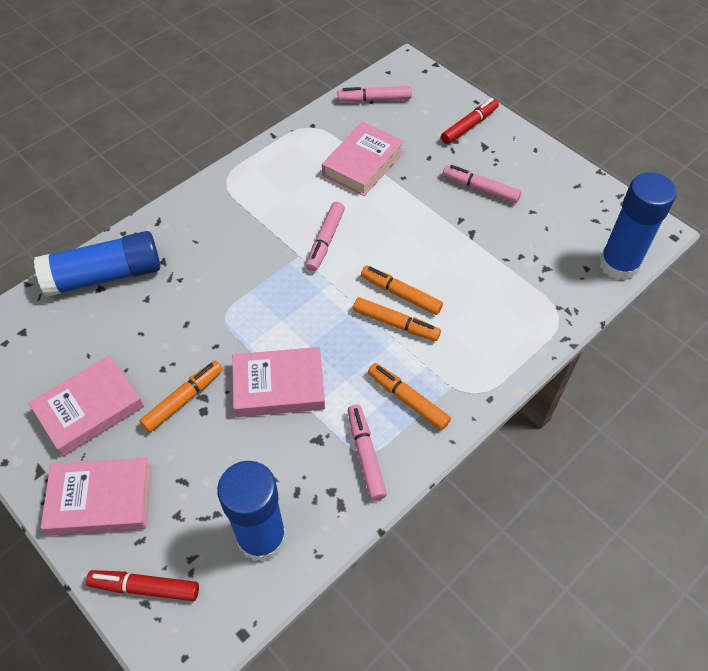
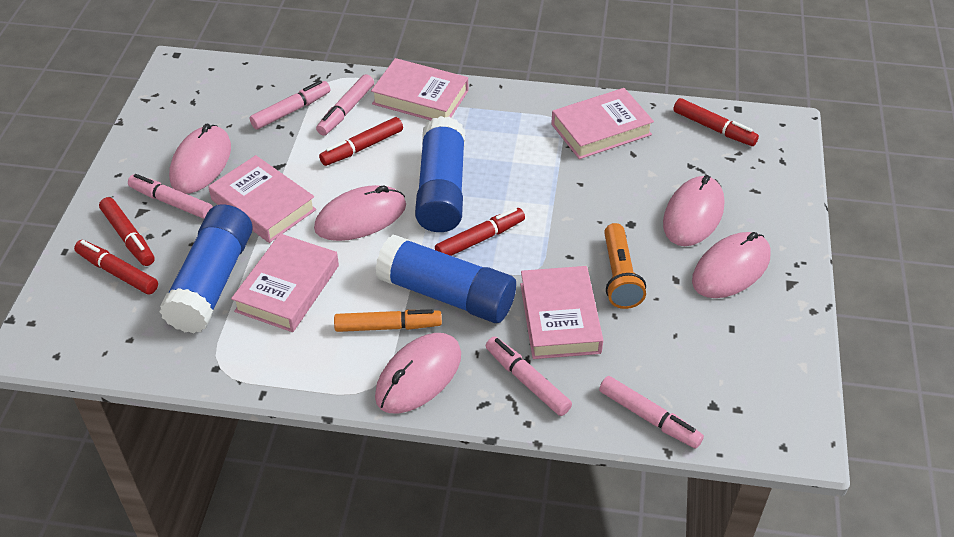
orange flashlight: none = 0 -> [604,223,646,309] = 1
orange marker: [140,361,223,432] [353,297,441,341] [361,266,443,315] [368,363,451,430] = 4 -> [334,309,442,332] = 1
pink book: [29,355,144,457] [41,458,151,535] [232,347,325,417] [322,122,404,196] = 4 -> [208,155,316,243] [231,234,339,332] [371,58,468,120] [520,266,603,359] [551,88,654,159] = 5
pink marker: [306,202,345,272] [338,86,412,102] [348,404,387,501] [443,165,521,203] = 4 -> [128,174,213,219] [250,80,330,130] [316,74,374,136] [486,336,572,416] [599,376,704,449] = 5
pink mouse: none = 0 -> [169,124,231,194] [314,185,406,241] [375,333,461,414] [663,175,724,246] [692,232,771,298] = 5
red marker: [86,570,199,601] [441,98,499,144] = 2 -> [74,240,158,295] [99,197,155,266] [319,117,403,166] [435,208,525,256] [673,98,759,146] = 5

